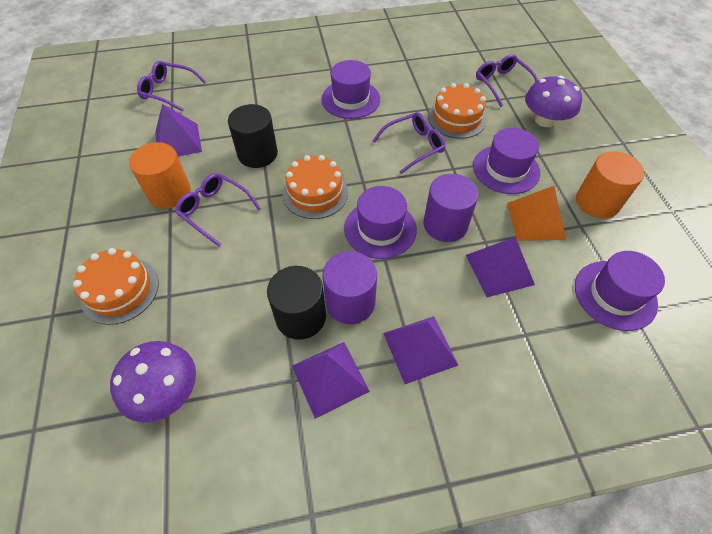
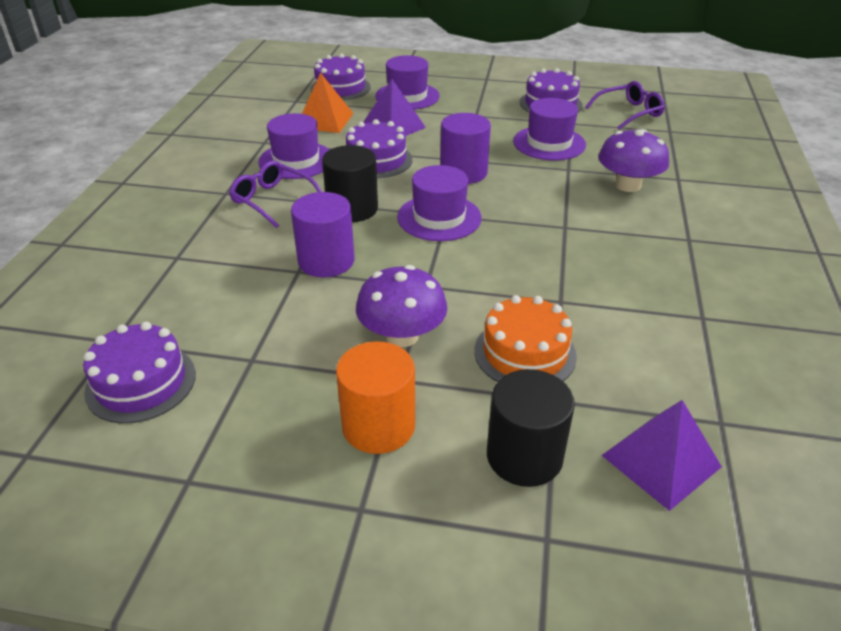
orange cake: [73,248,159,325] [282,155,348,219] [428,83,486,139] = 3 -> [474,295,577,382] = 1
orange cylinder: [129,142,191,209] [576,151,644,218] = 2 -> [336,341,415,454] = 1
purple cake: none = 0 -> [83,322,196,423] [311,54,371,101] [346,119,412,178] [520,68,582,112] = 4
purple glasses: [137,61,206,112] [175,173,261,247] [373,112,445,174] [476,54,538,107] = 4 -> [229,161,322,228] [585,81,665,130] = 2
purple pyramid: [155,104,202,156] [292,342,370,419] [383,316,458,384] [466,237,535,297] = 4 -> [363,79,426,136] [601,400,722,511] = 2

